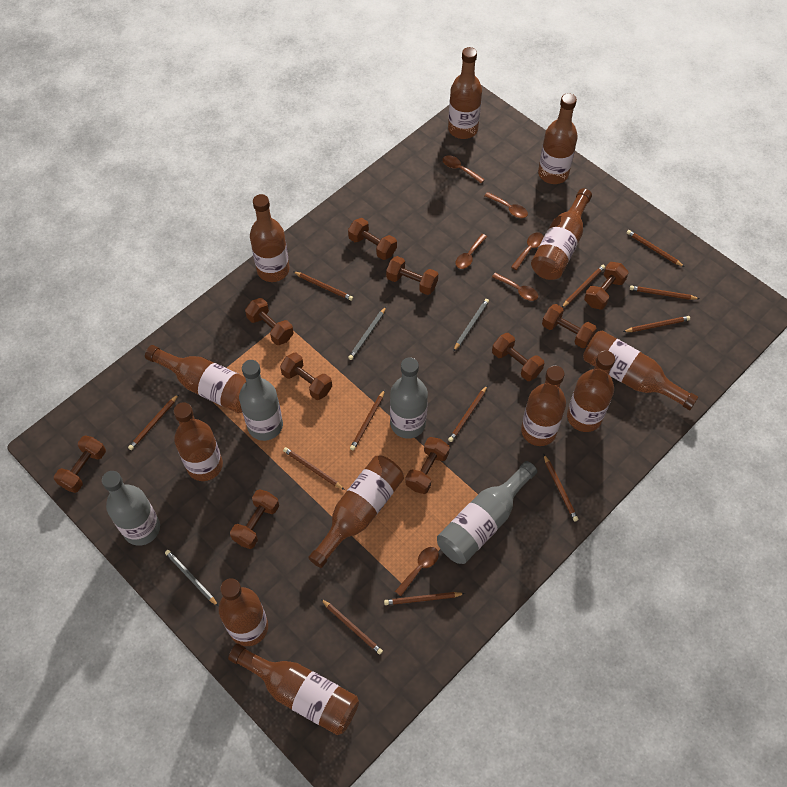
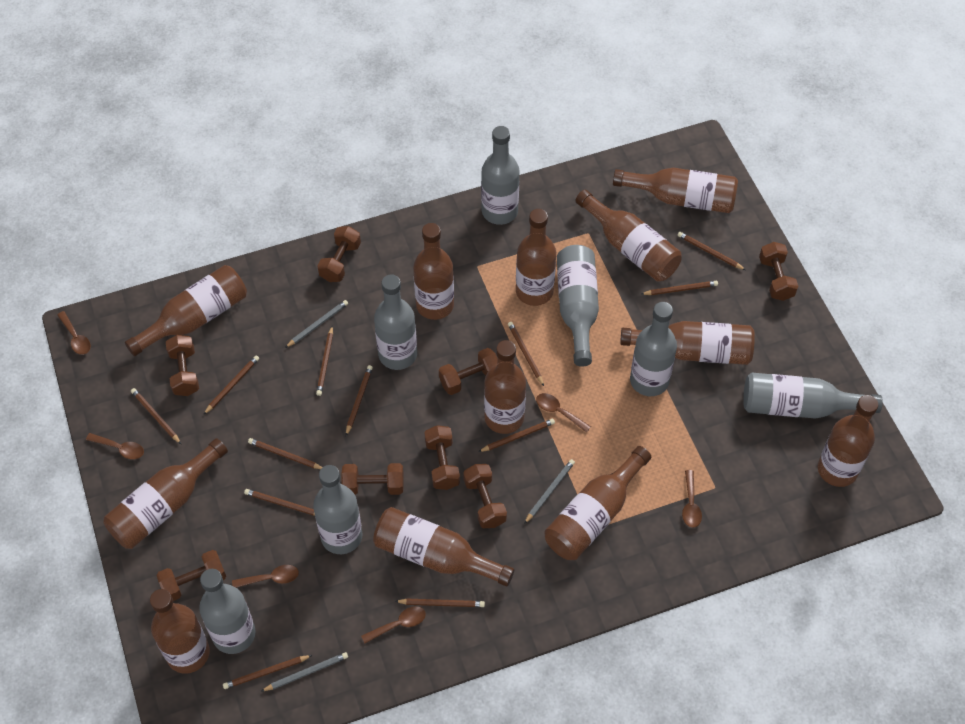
brown dumbbell: [54,436,106,493] [230,489,279,549] [245,298,294,345] [280,352,332,400] [348,218,397,260] [386,256,438,295] [405,437,450,494] [492,333,545,381] [542,304,597,348] [584,262,629,310] = 10 -> [156,550,226,601] [166,335,199,396] [317,226,361,282] [341,463,404,495] [424,425,460,490] [439,348,498,395] [463,464,507,528] [759,242,798,301] = 8
grey bottle: [102,471,160,546] [239,360,283,441] [390,357,428,439] [437,461,537,564] = 4 -> [199,569,256,654] [313,465,362,554] [374,274,417,370] [481,126,520,225] [557,245,599,367] [630,302,677,396] [743,373,883,419] = 7

